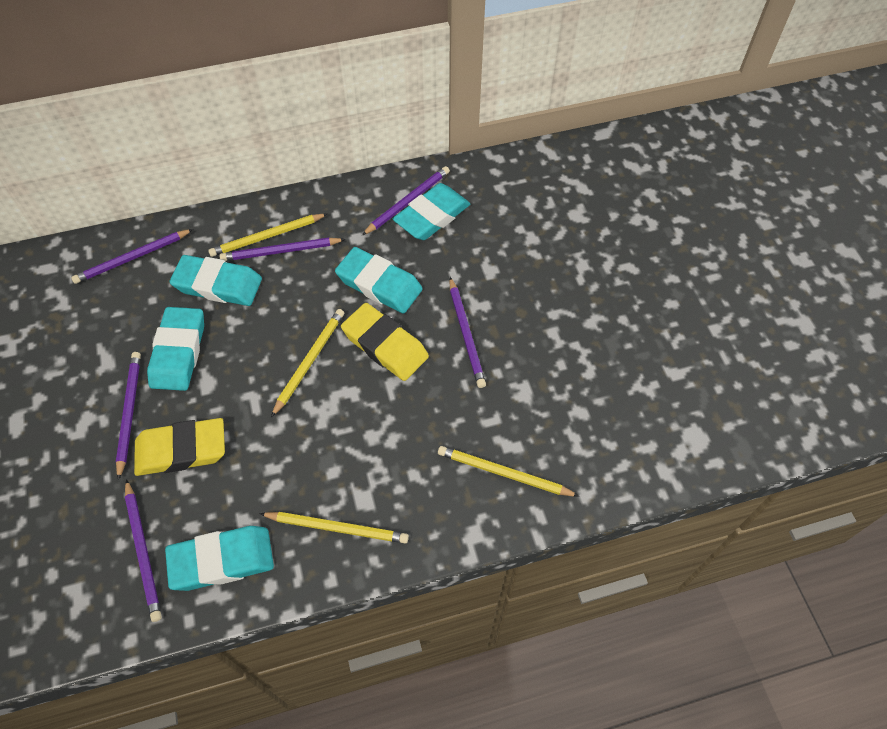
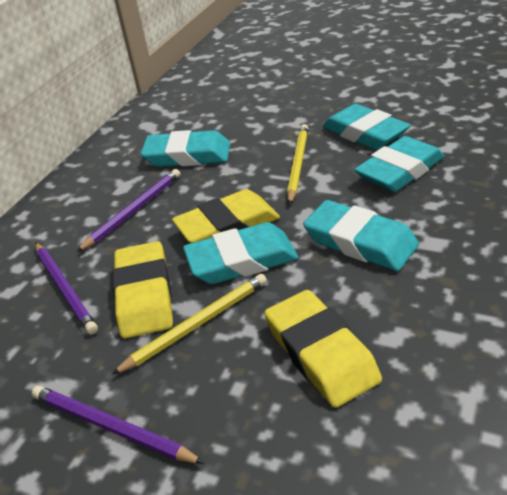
purple pencil: [71,229,193,284] [116,352,141,481] [125,479,162,622] [220,238,346,261] [362,166,450,235] [450,277,486,388] = 6 -> [32,386,205,464] [35,242,98,335] [77,169,180,252] = 3
yellow eraser: [134,418,225,476] [341,303,429,381] = 2 -> [112,241,173,339] [172,189,280,243] [264,290,382,408] = 3
yellow pencil: [208,214,327,257] [259,512,409,543] [271,309,344,417] [438,446,580,497] = 4 -> [111,274,267,375] [287,124,308,205] = 2

